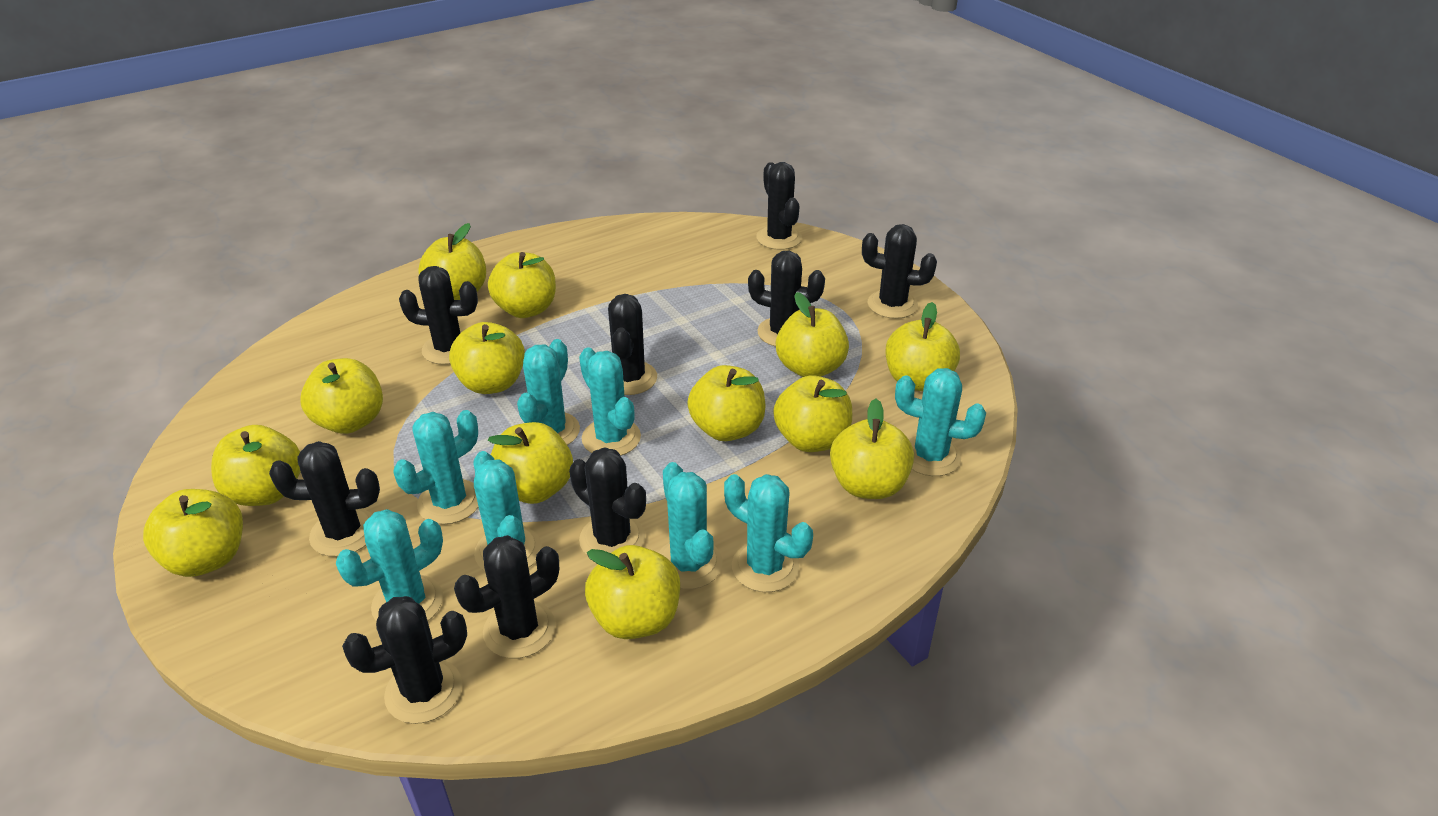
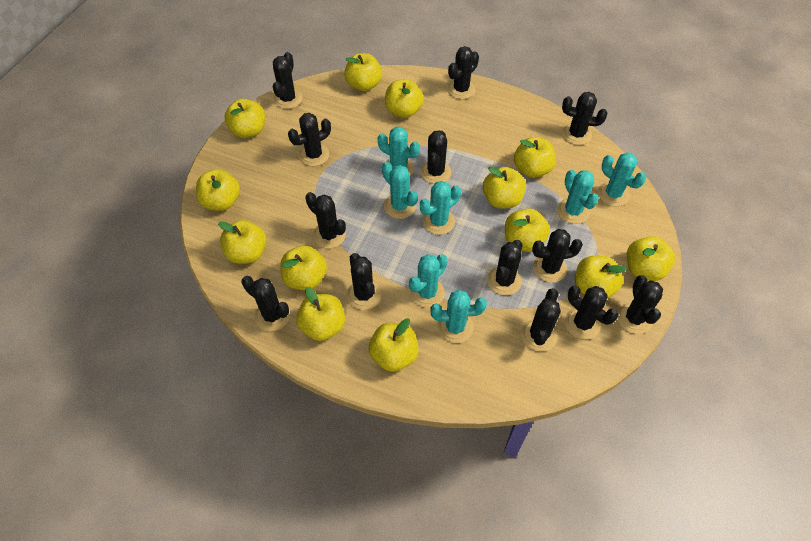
black cactus: [269,441,380,557] [342,596,467,724] [399,266,478,365] [454,535,559,658] [569,447,646,556] [608,294,657,395] [748,251,825,347] [756,162,802,250] [862,224,937,319] = 9 -> [241,276,290,331] [273,52,302,109] [288,113,331,166] [305,192,346,249] [347,253,382,310] [420,130,451,184] [447,46,479,99] [487,240,523,296] [521,288,561,352] [532,229,583,283] [562,92,607,145] [565,286,618,340] [617,275,663,334] = 13
turquoise cactus: [336,509,443,622] [393,410,479,525] [473,451,542,571] [517,339,580,445] [579,348,641,456] [658,462,723,589] [724,474,813,592] [895,368,986,476] = 8 -> [377,127,420,176] [382,162,418,219] [409,254,448,308] [420,181,461,235] [430,290,487,343] [557,170,599,224] [598,152,646,206] = 7

